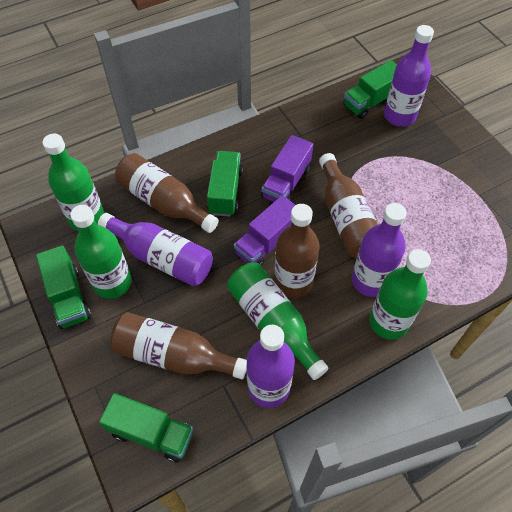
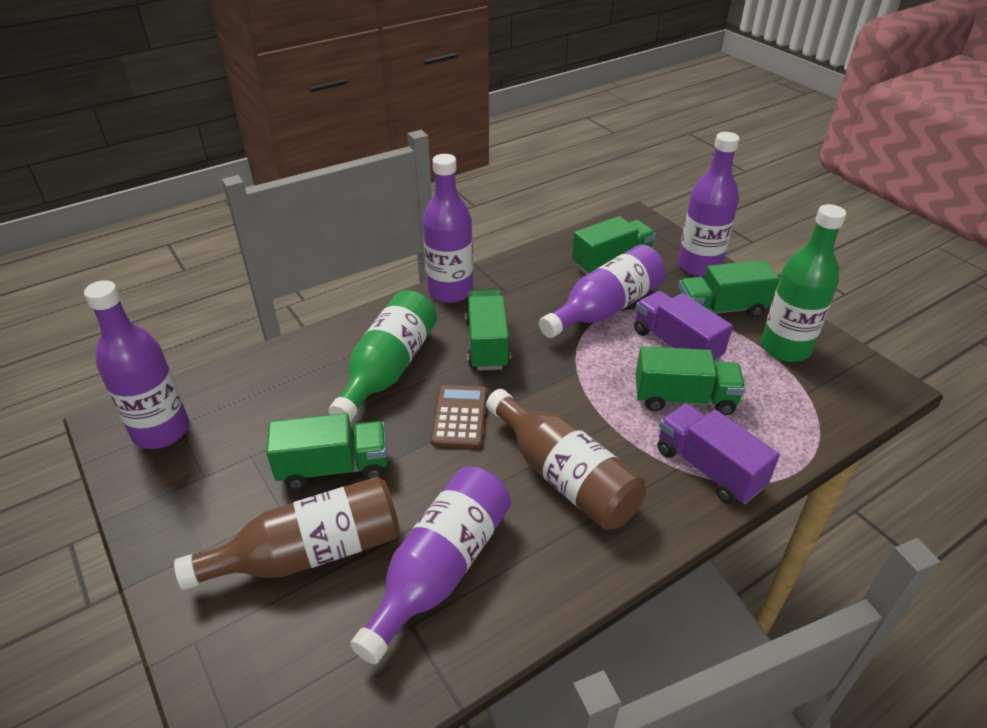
brown bottle: [110,312,247,379] [115,153,219,233] [274,204,320,298] [319,153,378,258] = 4 -> [174,477,400,590] [486,389,646,530] = 2
brown calculator: none = 0 -> [431,385,487,448] = 1
green bottle: [42,134,104,231] [70,205,132,299] [227,263,329,380] [369,249,431,340] = 4 -> [328,290,437,423] [761,204,846,362] = 2
green truck: [36,246,91,329] [99,393,193,463] [207,151,243,216] [343,60,397,119] = 4 -> [266,413,387,490] [465,289,511,371] [572,216,656,275] [635,346,746,415] [678,260,779,318] = 5
purple bottle: [98,213,213,286] [247,325,295,408] [352,203,407,297] [384,25,434,127] = 4 -> [84,280,189,449] [350,467,511,664] [423,154,473,303] [539,245,665,338] [678,132,739,277] = 5

